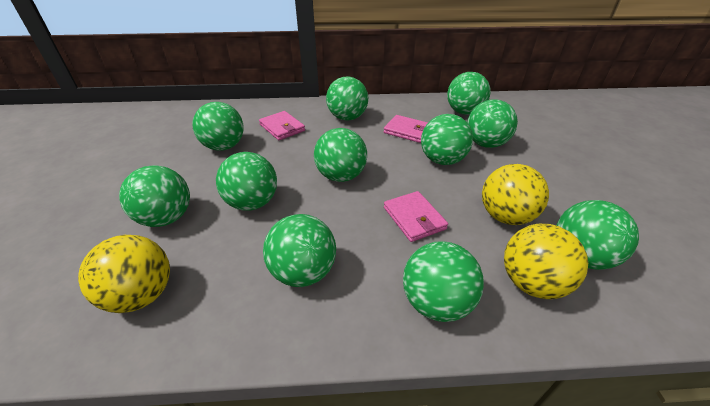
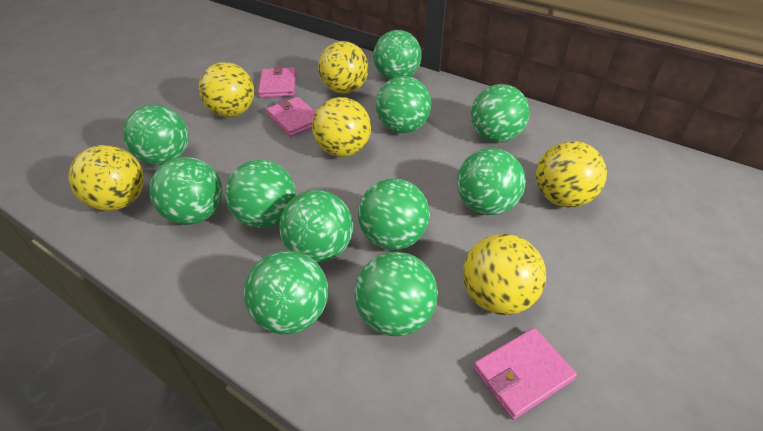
yellow ball: [78,235,170,313] [482,164,549,225] [504,224,588,299] = 3 -> [68,145,144,211] [199,62,254,117] [312,97,371,157] [318,41,368,94] [463,234,546,315] [536,141,607,207] = 6

